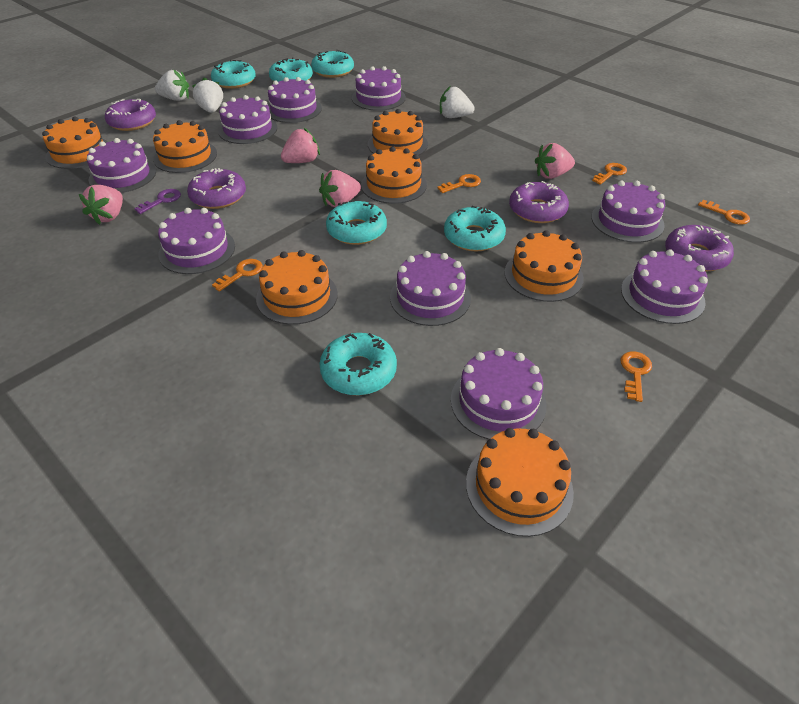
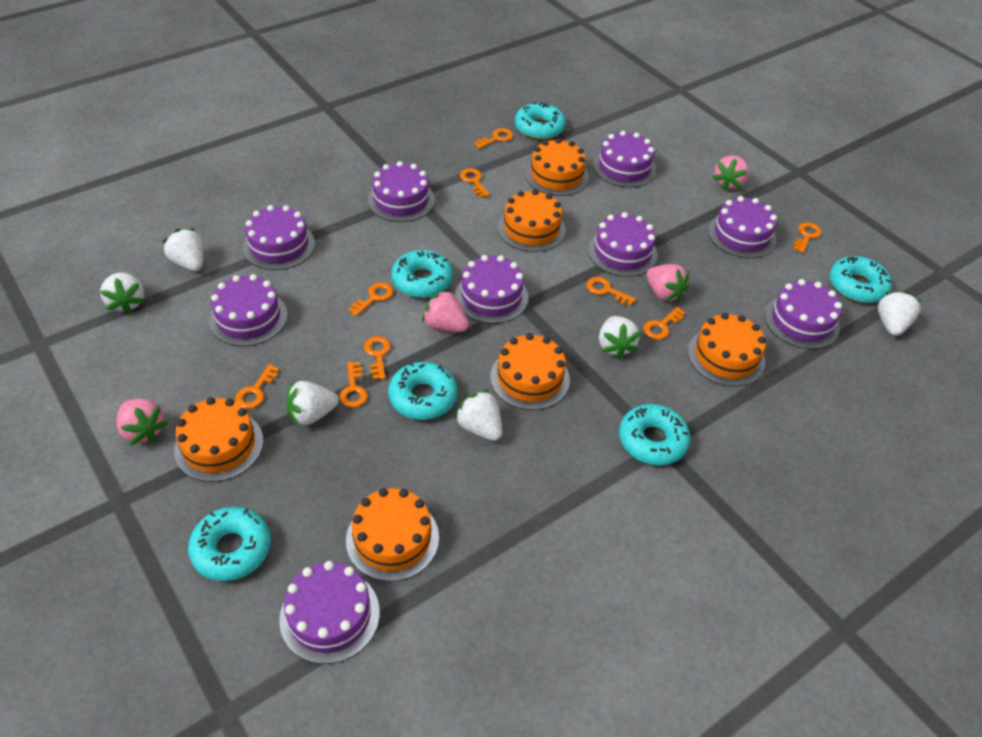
orange cake: [42,117,108,169] [153,120,217,173] [256,250,338,325] [361,147,427,204] [368,109,428,156] [466,428,574,537] [504,230,584,302] = 7 -> [174,397,263,482] [346,488,439,582] [490,333,570,410] [498,189,566,252] [525,138,589,196] [688,313,766,387] = 6
orange key: [212,259,263,292] [437,174,481,193] [592,163,627,185] [621,351,652,402] [698,200,750,225] = 5 -> [235,364,279,409] [339,362,368,408] [348,282,393,316] [364,336,391,380] [460,168,490,198] [474,128,513,149] [586,277,636,306] [643,307,685,340] [793,222,821,253] = 9
purple donut: [105,99,156,131] [187,168,246,209] [509,181,569,223] [665,225,734,272] = 4 -> none = 0
purple key: [134,189,181,214] = 1 -> none = 0
white strawberry: [155,69,189,101] [192,77,223,113] [440,86,475,118] = 3 -> [100,272,144,314] [162,228,204,271] [286,381,339,427] [454,390,502,441] [599,316,640,359] [878,291,921,336] = 6

